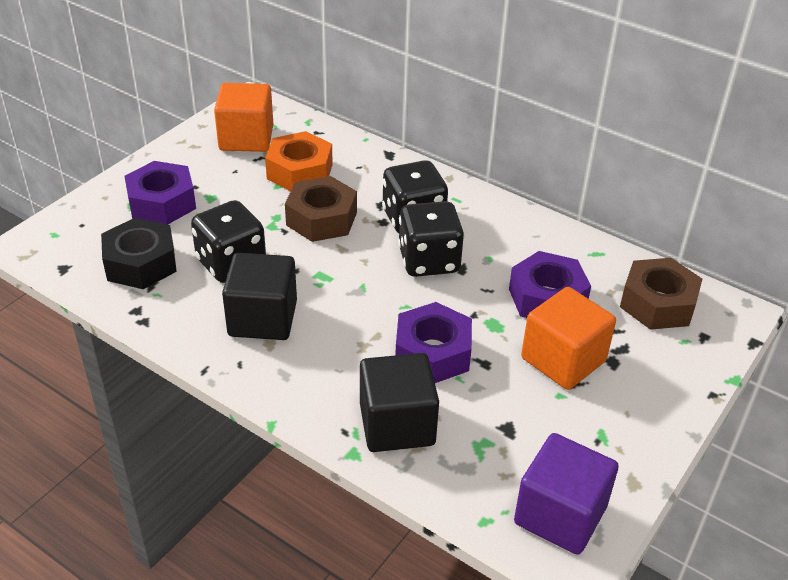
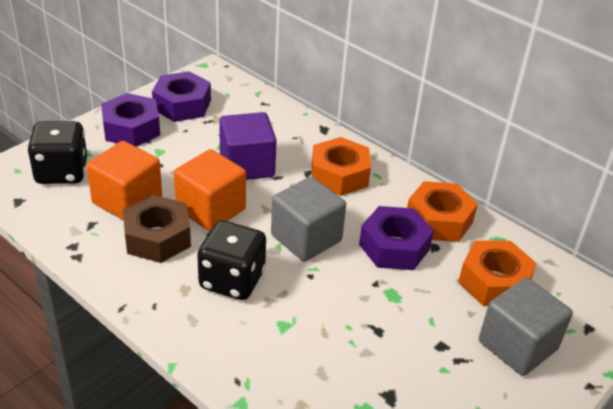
black cube: [222,253,297,340] [360,353,439,452] = 2 -> none = 0
black dice: [191,200,266,283] [382,160,448,233] [398,201,464,277] = 3 -> [27,121,87,184] [197,221,266,300] = 2
black nut: [101,218,177,289] = 1 -> none = 0
brown nut: [285,176,357,242] [620,258,702,330] = 2 -> [123,195,191,263] = 1
grey cube: none = 0 -> [271,177,346,262] [479,278,573,376] = 2
orange nut: [265,131,333,191] = 1 -> [312,137,371,196] [407,181,478,242] [458,240,537,306] = 3

